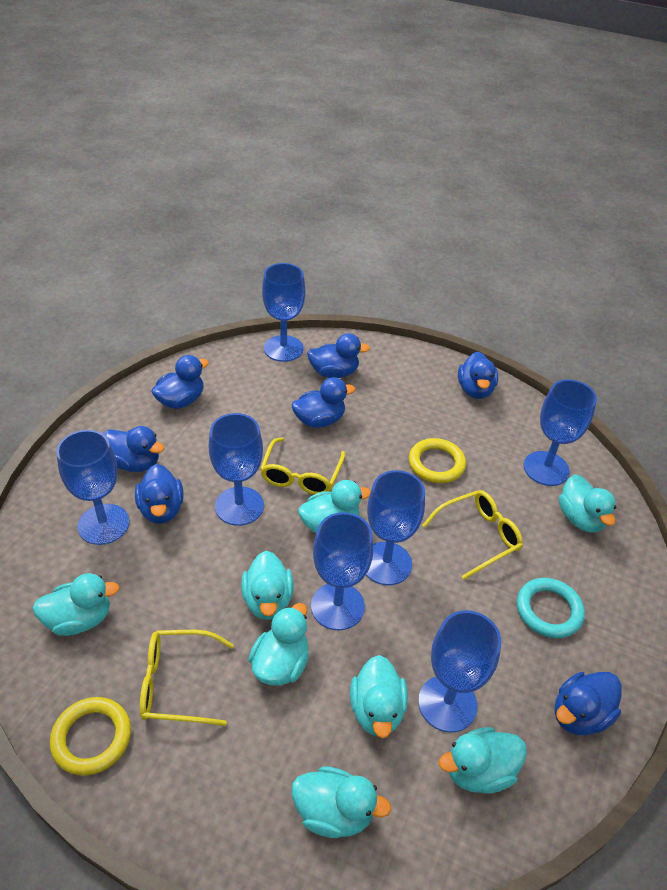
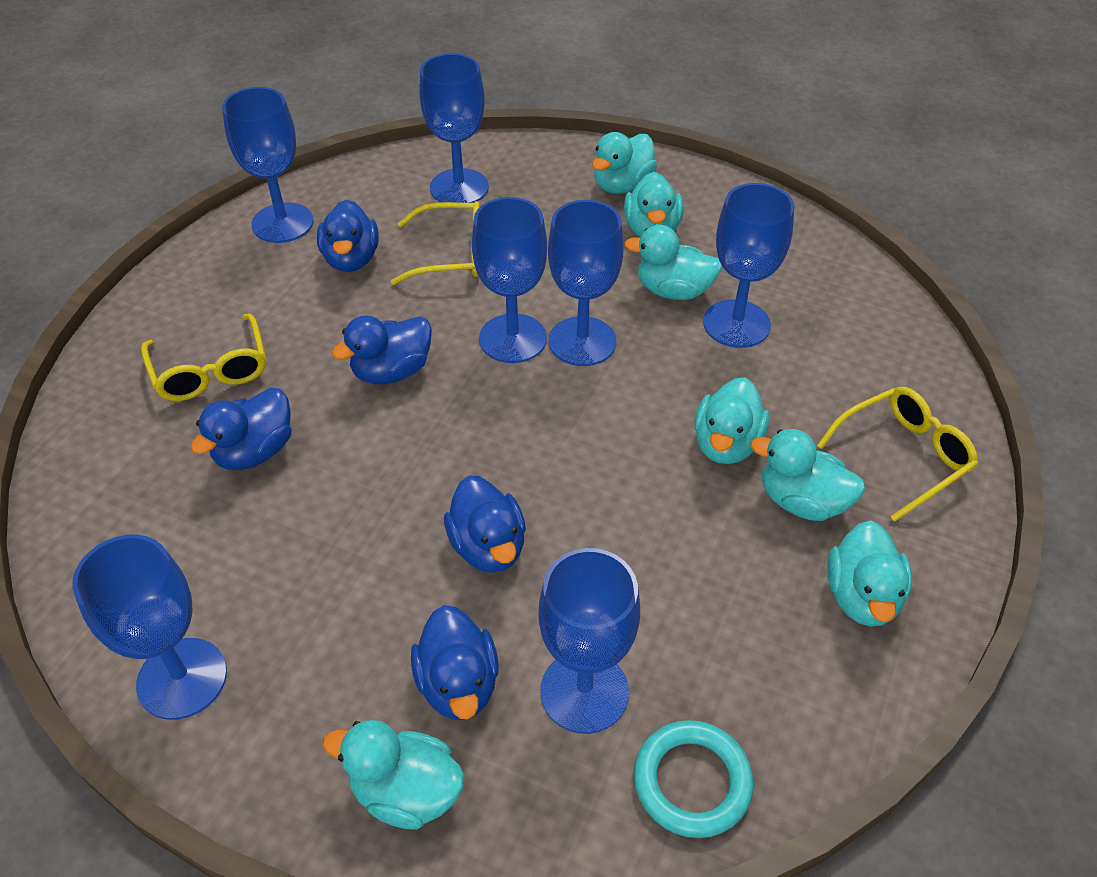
blue duck: [103,426,165,472] [135,464,183,524] [151,355,209,409] [291,377,355,428] [307,333,370,378] [458,352,498,399] [554,672,622,736] = 7 -> [191,388,292,470] [317,200,379,272] [332,316,432,384] [411,605,499,720] [444,475,526,573] = 5
turquoise duck: [32,573,120,636] [241,551,294,620] [248,603,309,686] [291,766,391,838] [298,480,371,533] [350,655,408,738] [439,727,527,794] [559,474,616,532] = 8 -> [323,720,465,830] [592,132,657,194] [624,172,683,238] [624,225,722,300] [694,377,769,464] [750,429,865,521] [827,520,912,627] = 7
yellow ring: [50,697,131,776] [409,438,466,483] = 2 -> none = 0

